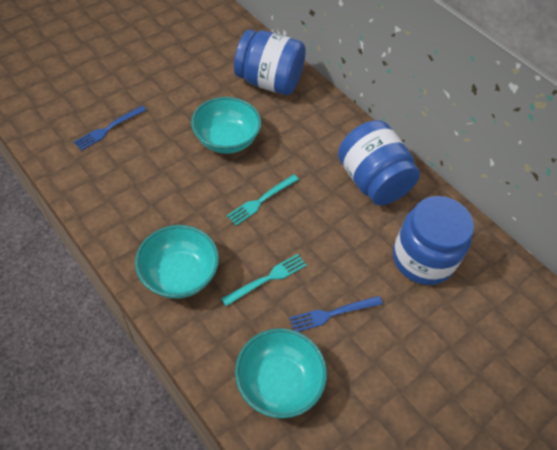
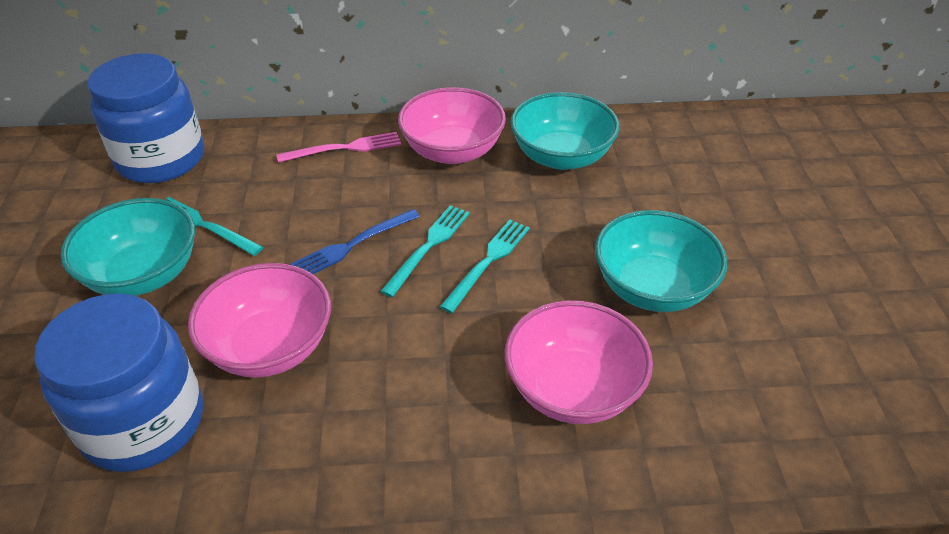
blue fork: [73,106,146,151] [289,296,383,332] = 2 -> [291,209,420,274] = 1
blue jar: [234,30,306,95] [338,120,420,205] [393,196,474,285] = 3 -> [34,294,203,472] [87,53,204,183] = 2
pink bowl: none = 0 -> [188,263,331,378] [398,87,506,164] [505,300,653,424] = 3
pink fork: none = 0 -> [276,132,401,163] = 1
turquoise fork: [221,254,307,306] [227,174,299,225] = 2 -> [166,197,263,256] [380,205,470,297] [440,220,530,313] = 3

